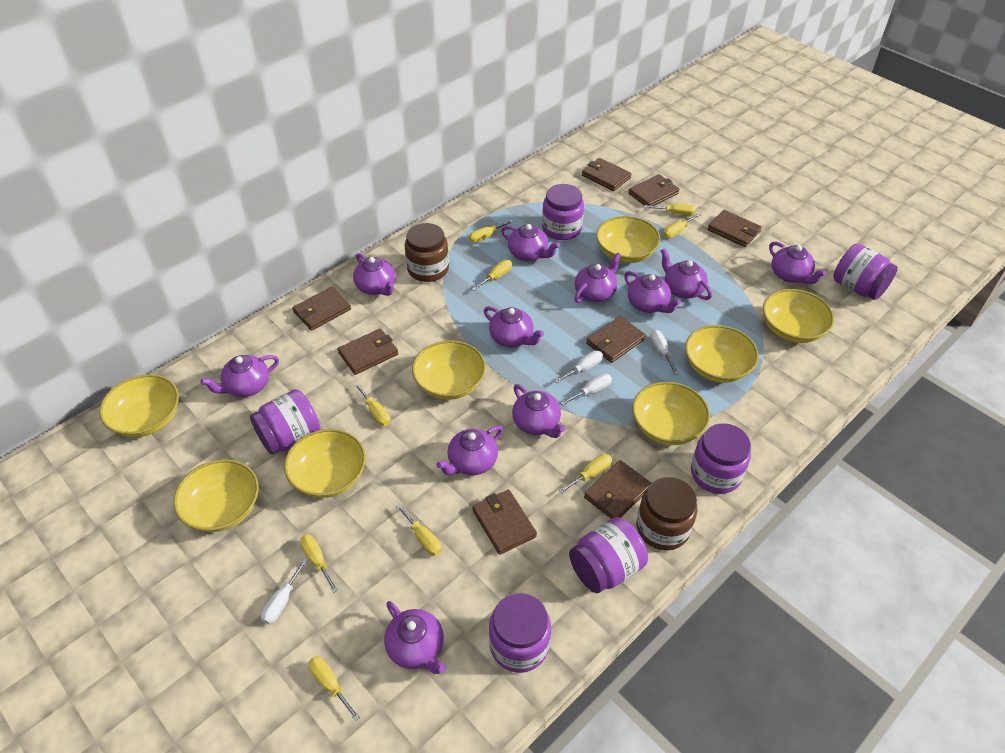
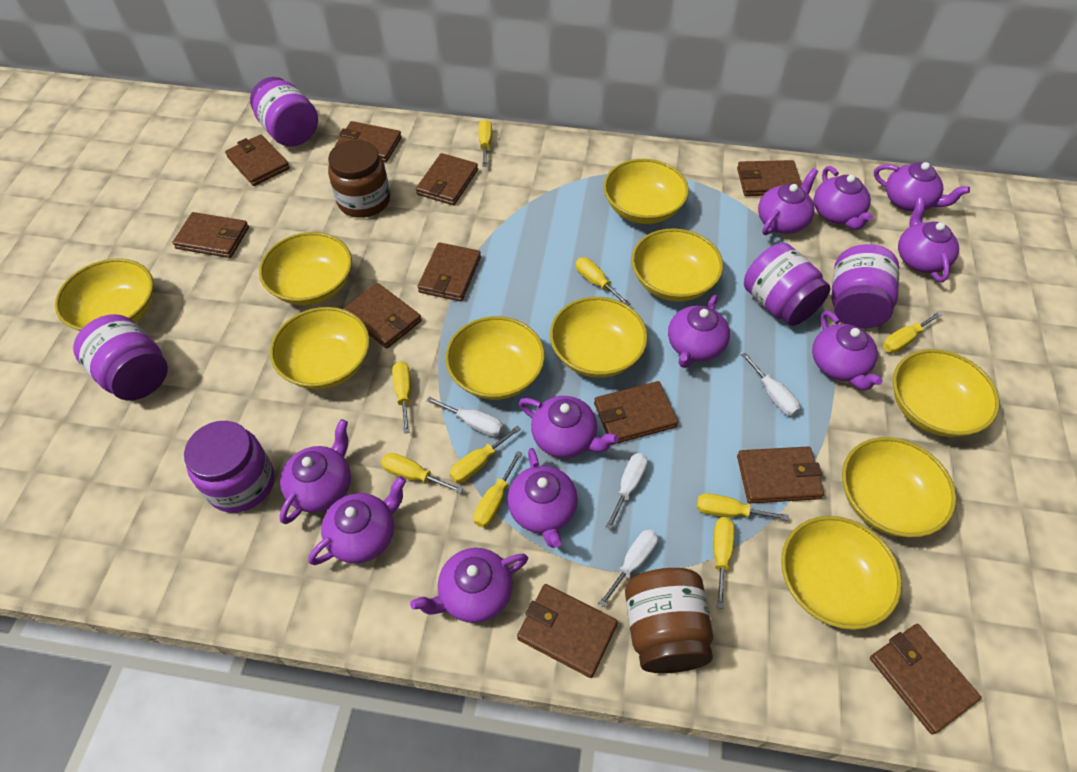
brown wallet: [292,287,351,331] [338,329,398,375] [472,490,537,555] [582,158,631,191] [584,460,652,519] [586,316,646,363] [628,174,679,206] [708,210,762,247] = 8 -> [172,212,249,258] [225,134,290,186] [335,121,402,162] [343,283,422,349] [416,153,478,205] [417,242,481,302] [517,584,618,678] [594,381,678,445] [737,160,802,196] [737,446,824,503] [870,624,981,734] = 11
purple jar: [250,389,320,455] [489,593,551,673] [542,184,584,240] [569,517,648,593] [691,423,751,494] [833,243,898,300] = 6 -> [73,314,168,401] [184,421,274,513] [250,77,318,146] [744,243,830,326] [831,244,899,328] = 5
yellow bowl: [99,374,179,437] [173,459,259,532] [284,429,366,498] [412,340,486,400] [596,216,660,263] [632,382,710,445] [685,325,759,383] [763,289,834,343] = 8 -> [55,258,154,331] [259,232,352,305] [270,307,370,389] [445,316,545,400] [550,297,648,378] [603,159,689,224] [631,228,723,302] [781,516,902,630] [842,437,956,537] [893,349,1000,437] = 10

